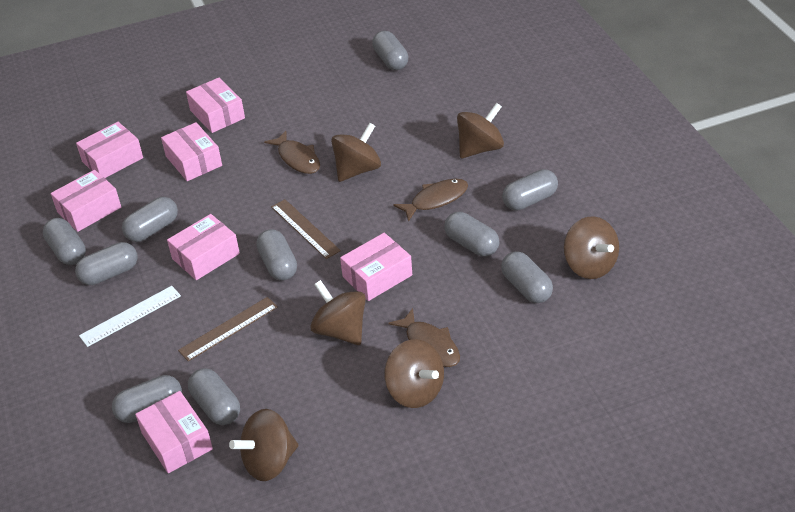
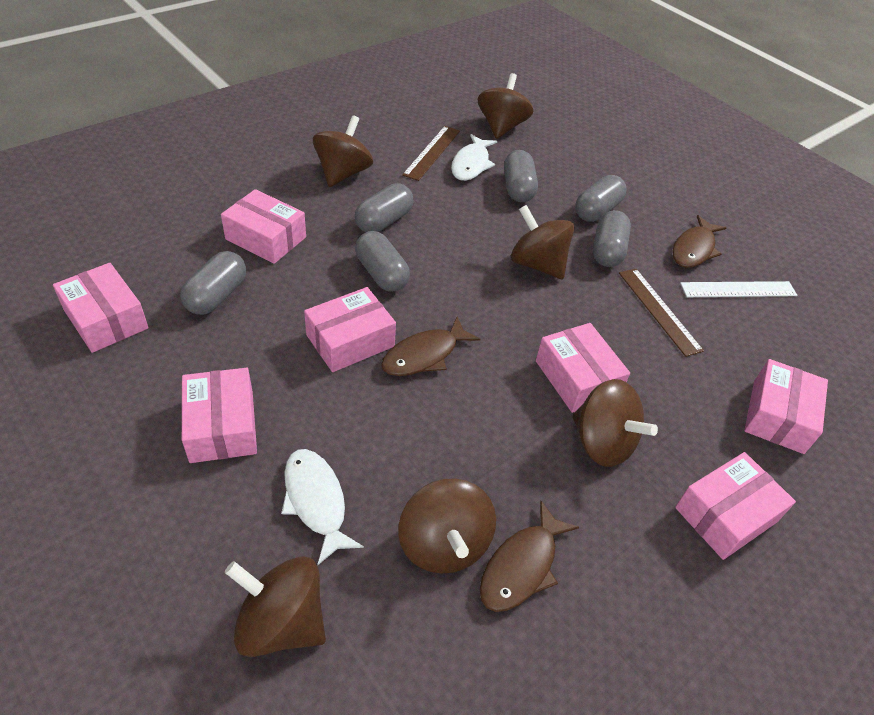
grey capsule: [43,218,86,265] [75,242,138,285] [112,375,182,423] [122,197,178,242] [188,368,240,425] [256,229,297,280] [372,31,408,70] [444,212,499,257] [501,251,553,303] [502,169,558,210] = 10 -> [180,251,246,315] [355,183,414,232] [355,231,410,292] [504,150,538,202] [575,175,627,222] [593,210,631,267] = 6
white fish: none = 0 -> [281,449,364,565] [451,134,497,181] = 2

